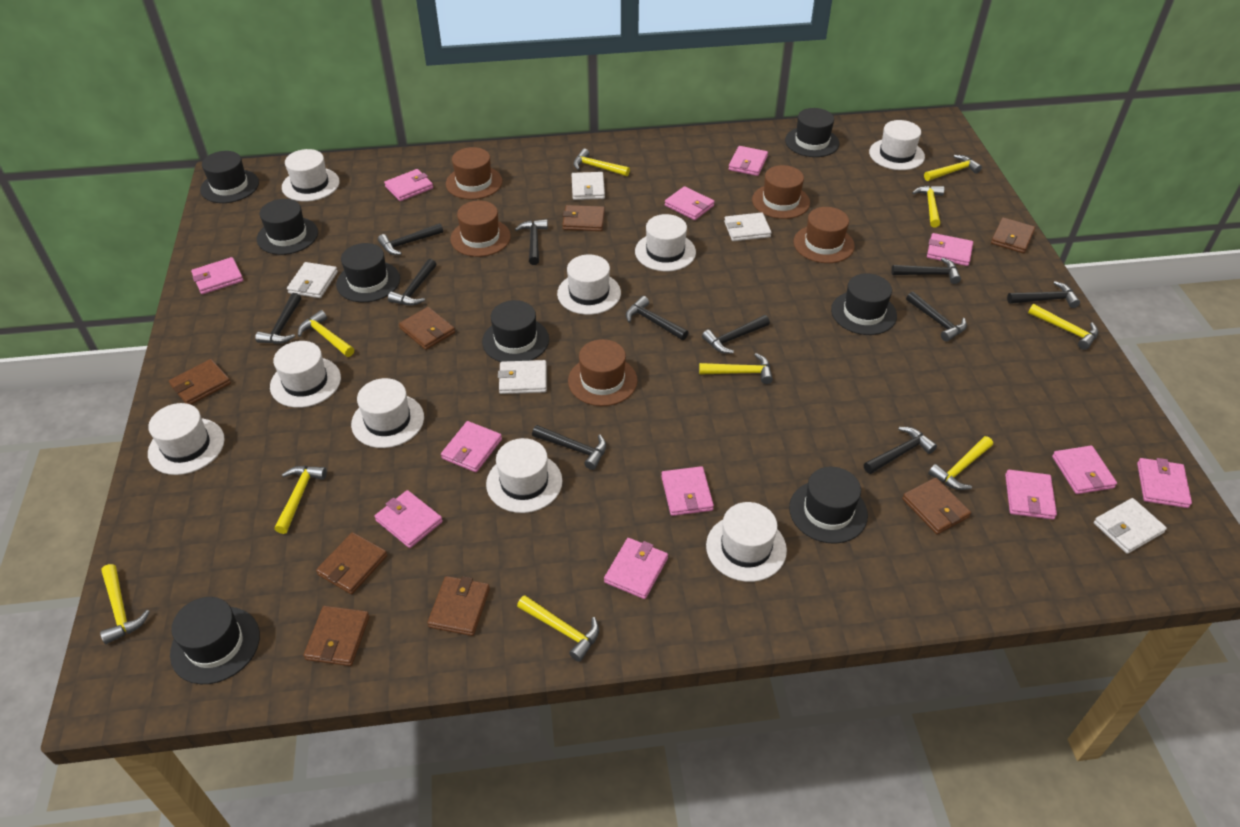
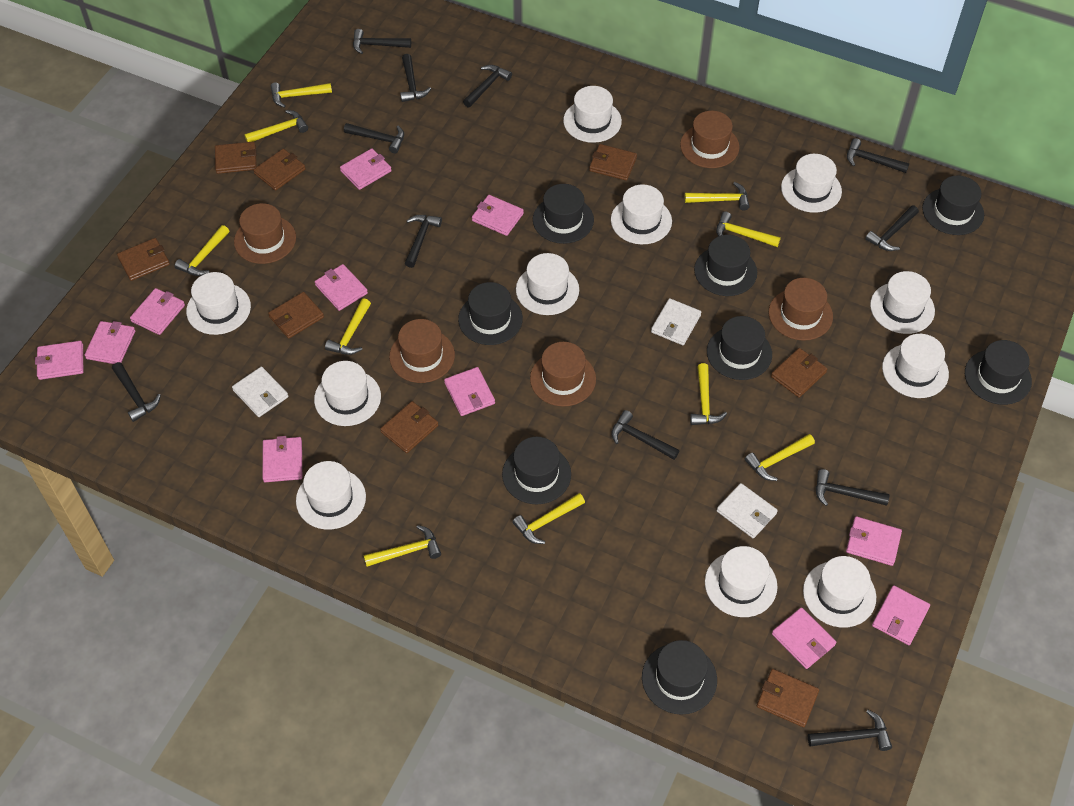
pink wallet: [191,257,243,294] [375,490,443,548] [384,169,433,201] [441,421,502,472] [604,538,668,599] [661,466,714,516] [665,186,715,220] [728,146,768,176] [927,233,973,266] [1005,470,1057,520] [1052,446,1117,494] [1137,458,1192,508] = 12 -> [35,341,83,380] [84,321,135,364] [130,288,185,335] [262,436,302,482] [315,264,368,311] [340,148,392,190] [444,367,495,416] [472,195,524,236] [772,607,836,669] [846,516,902,566] [872,585,930,645] = 11
white hat: [148,403,225,475] [270,341,341,408] [282,149,340,202] [351,378,424,448] [486,438,562,513] [557,254,621,315] [635,214,696,271] [706,502,787,582] [869,120,925,170] = 9 -> [186,272,251,335] [296,461,366,530] [314,361,381,426] [516,253,579,315] [563,86,622,143] [611,184,672,244] [705,546,778,617] [781,154,842,213] [803,556,876,628] [870,271,935,334] [882,334,949,398] = 11
white wallet: [287,262,338,298] [498,360,547,394] [572,172,605,200] [724,212,772,241] [1094,498,1167,554] = 5 -> [232,366,288,417] [651,298,701,345] [717,483,778,538] = 3

